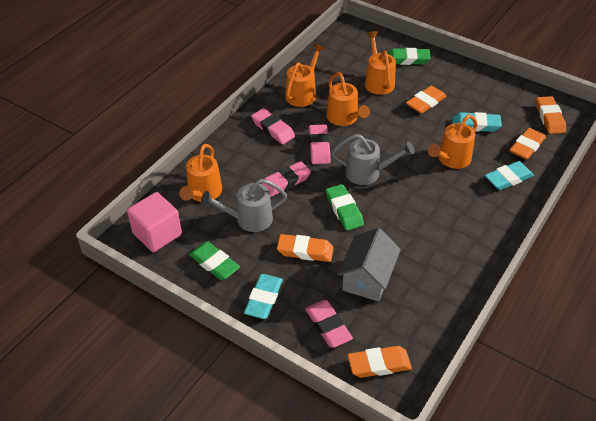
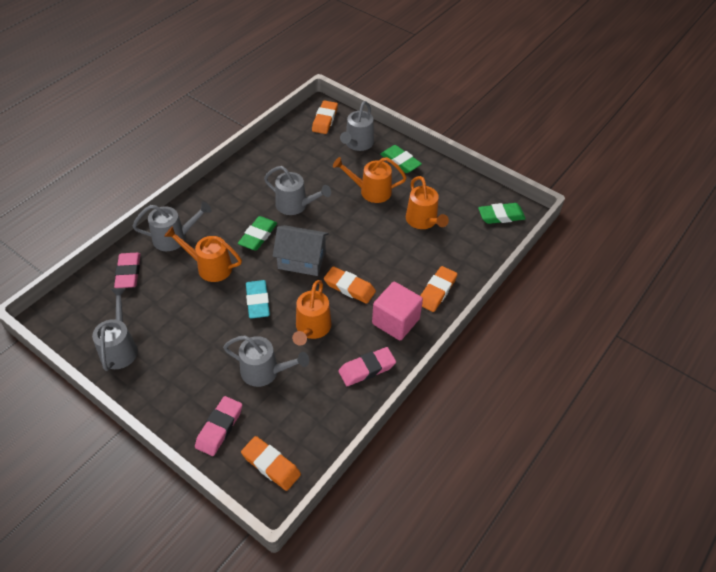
grey watering can: [201,179,287,232] [332,134,415,185] = 2 -> [92,289,138,371] [133,202,211,251] [223,336,309,387] [264,166,331,215] [340,101,374,151] = 5
orange eraser: [277,234,334,262] [348,346,412,378] [406,86,446,113] [510,128,546,160] [536,96,566,134] = 5 -> [241,436,301,491] [312,100,338,134] [324,266,376,304] [420,266,457,312] = 4
orange watering can: [179,144,222,202] [285,44,325,107] [326,72,370,126] [365,31,396,95] [428,115,478,169] = 5 -> [164,226,242,282] [292,280,332,346] [333,157,407,203] [406,176,449,229] = 4
pink eraser: [251,108,295,144] [261,161,311,197] [305,300,353,348] [309,125,331,164] = 4 -> [114,253,140,288] [195,396,242,456] [339,347,396,386] = 3
turquoise eraser: [244,274,283,319] [452,112,502,132] [485,161,534,190] = 3 -> [246,280,270,319] = 1

